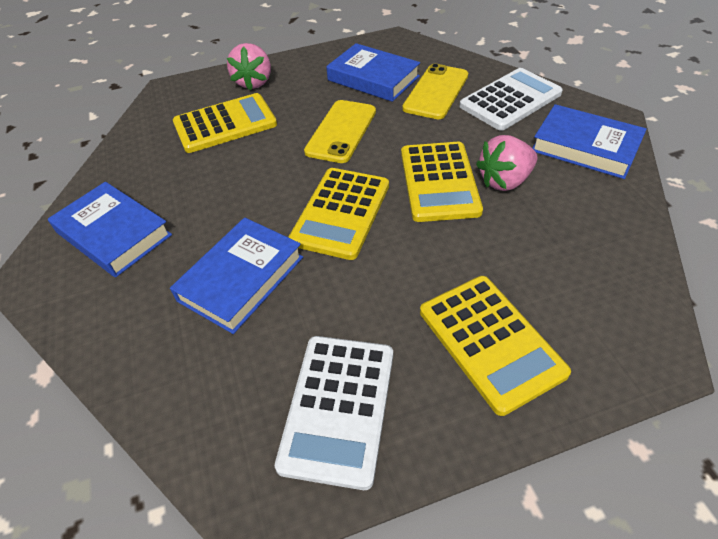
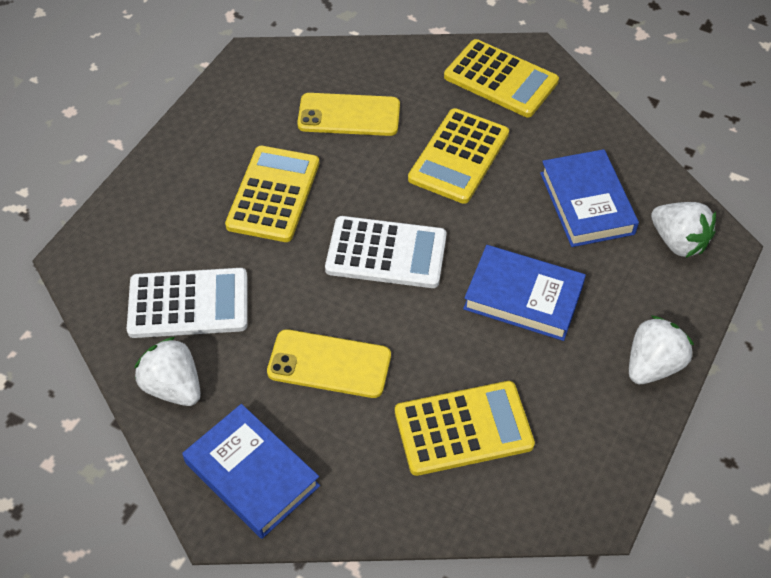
blue book: [48,182,172,277] [170,217,303,334] [326,43,420,102] [532,104,647,179] = 4 -> [182,404,320,539] [463,245,586,341] [540,149,639,247] = 3
pink strawberry: [227,43,271,91] [476,135,537,191] = 2 -> none = 0
white strawberry: none = 0 -> [134,337,201,406] [629,316,694,384] [651,202,716,258] = 3

